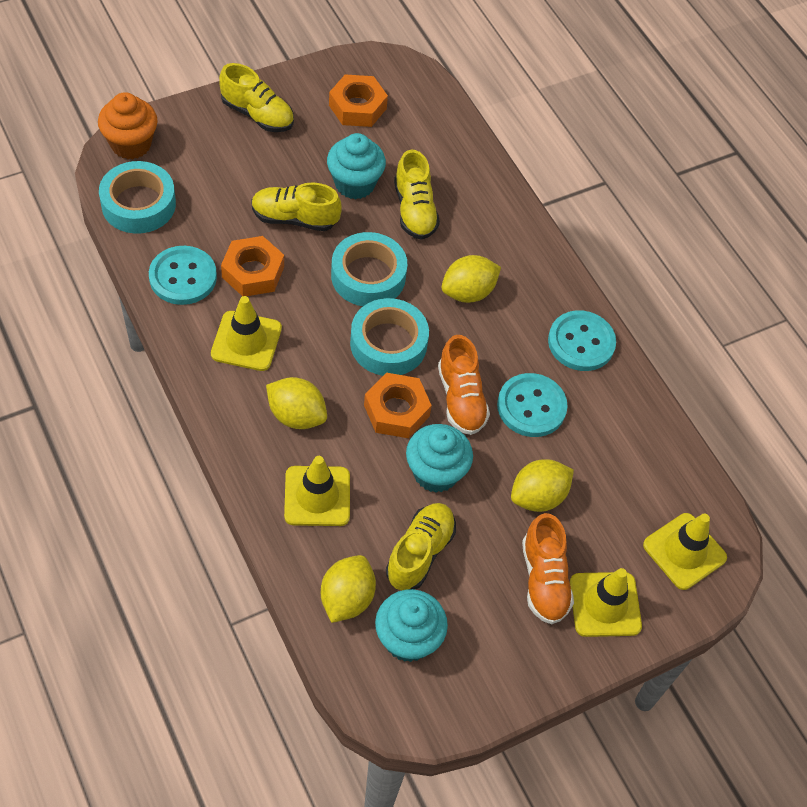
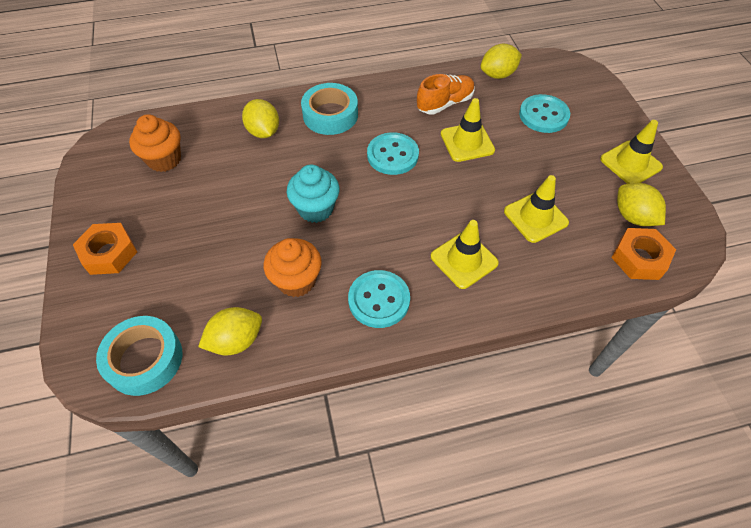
orange cupcake: [98,92,158,159] = 1 -> [129,114,181,172] [264,238,322,297] = 2
orange nut: [221,236,284,296] [329,74,388,127] [364,373,432,438] = 3 -> [73,223,137,275] [611,228,676,280] = 2
orange shoe: [438,335,490,435] [522,513,574,624] = 2 -> [417,74,475,115] = 1
turquoise cupcake: [327,133,386,199] [375,589,448,662] [406,424,473,493] = 3 -> [287,165,340,223] = 1
turquoise tape: [99,161,176,234] [331,232,407,306] [350,298,429,376] = 3 -> [96,316,182,396] [301,83,358,135] = 2
yellow shoe: [219,63,294,132] [251,182,342,231] [386,503,456,590] [394,150,440,240] = 4 -> none = 0

